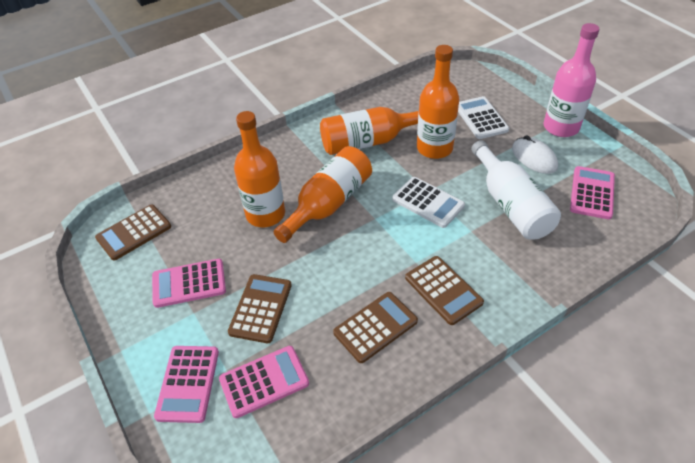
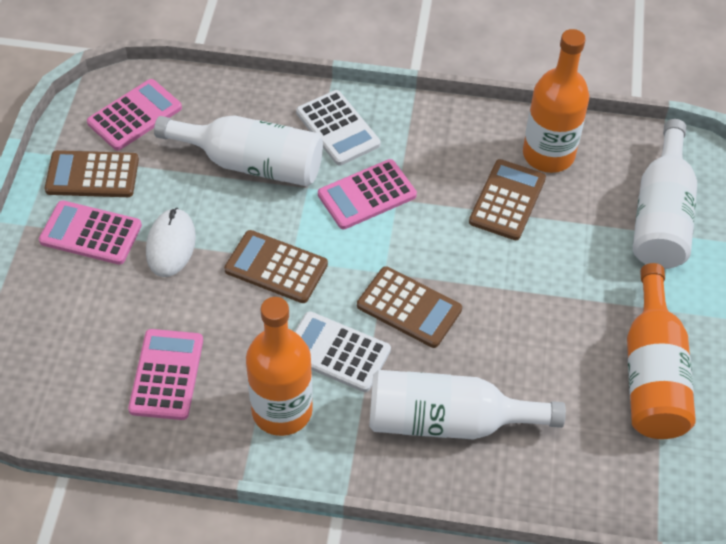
orange bottle: [234,111,285,227] [274,146,372,243] [320,107,419,155] [417,45,459,159] = 4 -> [246,297,313,436] [523,29,589,173] [627,263,696,439] = 3
pink bottle: [544,23,599,137] = 1 -> none = 0
white bottle: [471,140,561,240] = 1 -> [154,115,323,186] [369,370,566,439] [633,119,697,269] = 3

